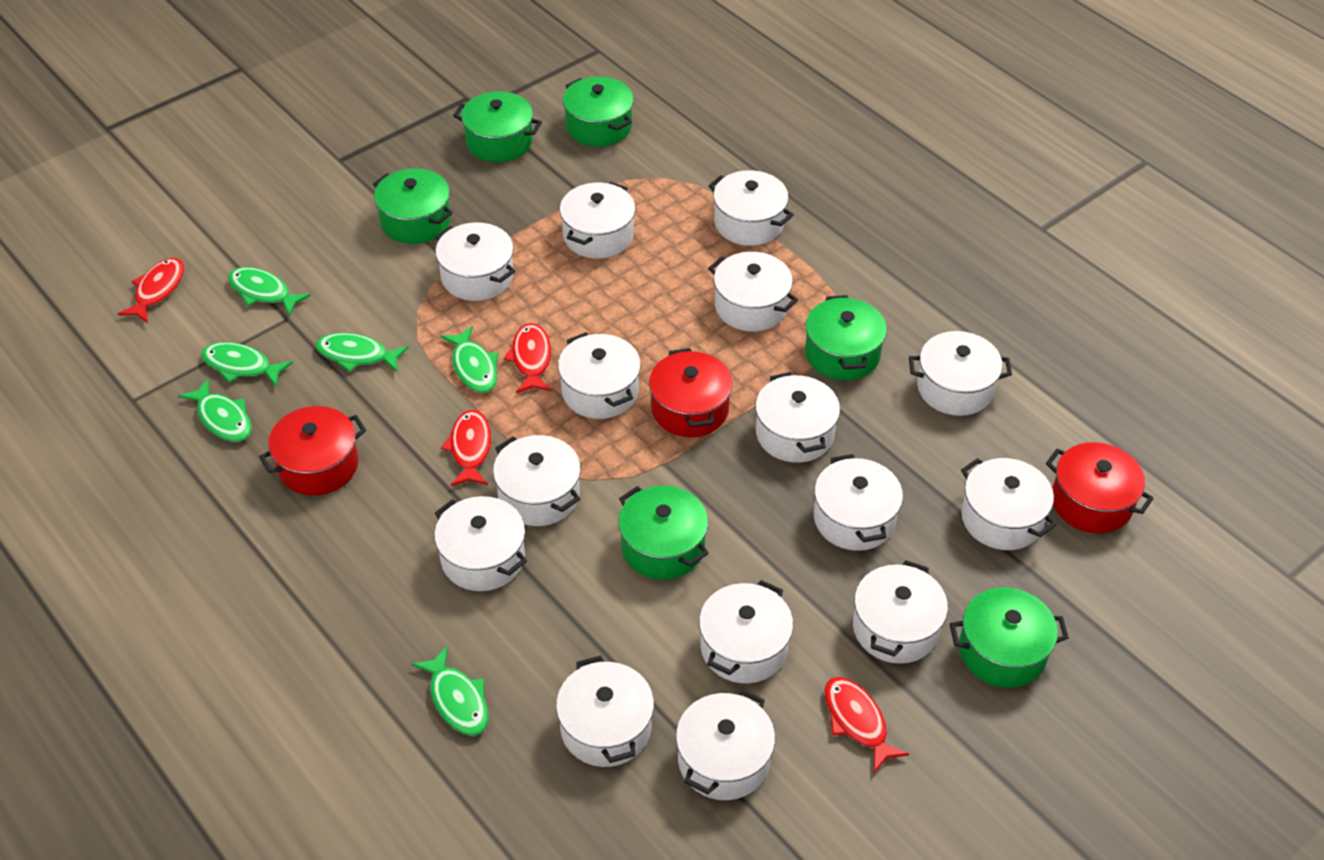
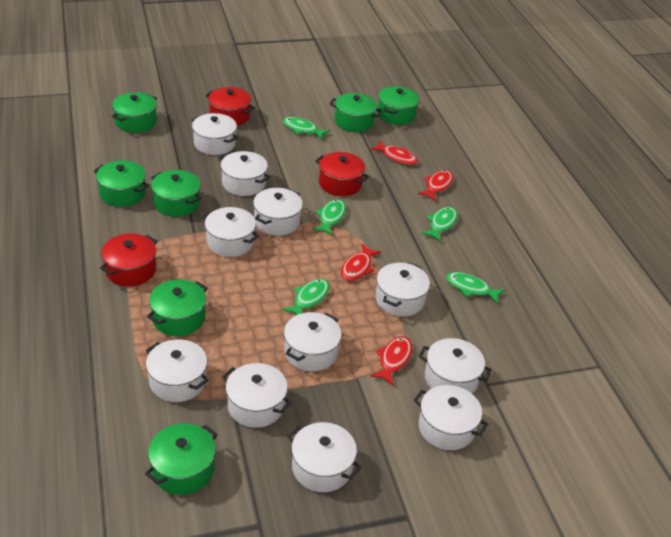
green fish: [179,378,252,442] [201,342,293,386] [228,267,311,316] [316,333,409,372] [412,646,488,736] [440,326,499,393] = 6 -> [282,279,330,315] [283,117,330,139] [312,199,346,235] [421,207,458,241] [446,272,505,304] = 5
green pot: [373,168,453,244] [453,91,542,162] [563,77,634,147] [618,486,709,580] [805,295,887,380] [950,587,1069,688] = 6 -> [94,160,149,207] [112,92,157,133] [145,423,218,495] [147,279,208,336] [151,170,201,217] [330,93,382,132] [377,86,419,125] = 7
white pot: [434,496,527,591] [435,222,516,301] [493,435,581,526] [556,655,654,767] [558,332,641,419] [560,182,635,259] [676,689,775,800] [699,580,793,683] [708,170,794,246] [708,252,798,332] [755,372,840,463] [814,454,903,551] [853,560,948,664] [909,331,1012,416] [961,458,1057,550] = 15 -> [146,339,209,402] [191,113,238,155] [202,207,259,257] [219,151,270,196] [222,363,292,428] [253,188,303,236] [284,312,342,371] [287,422,362,492] [375,263,430,316] [414,385,488,450] [419,338,492,394] = 11

